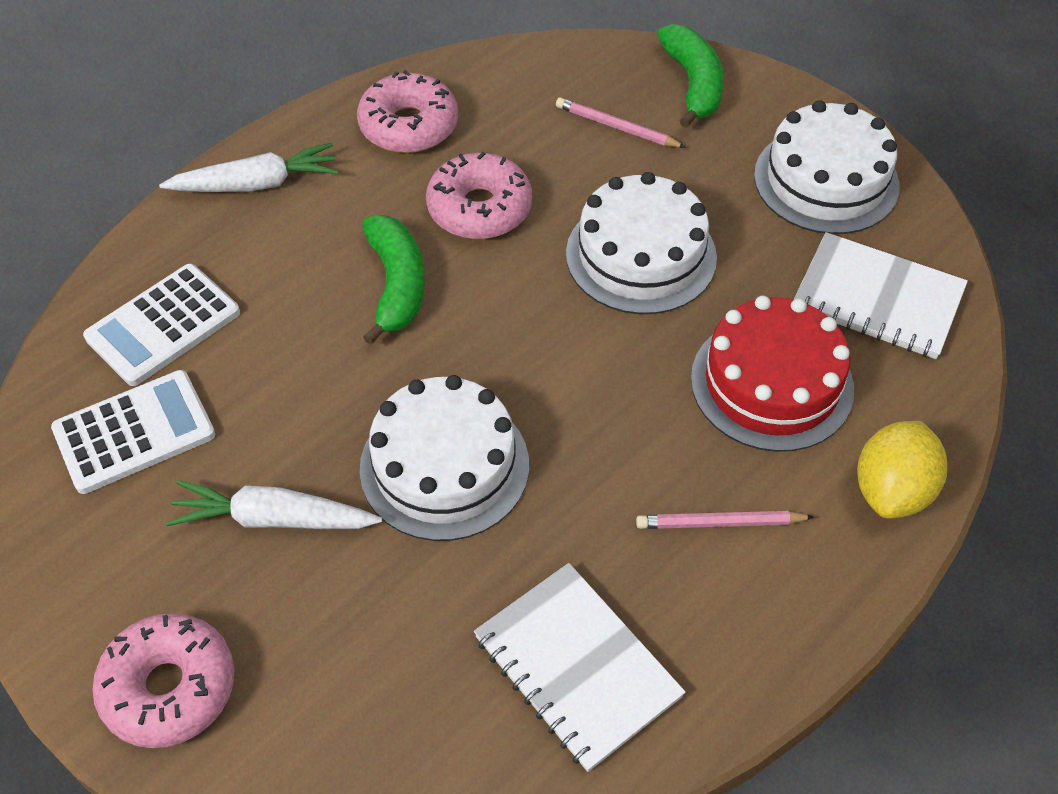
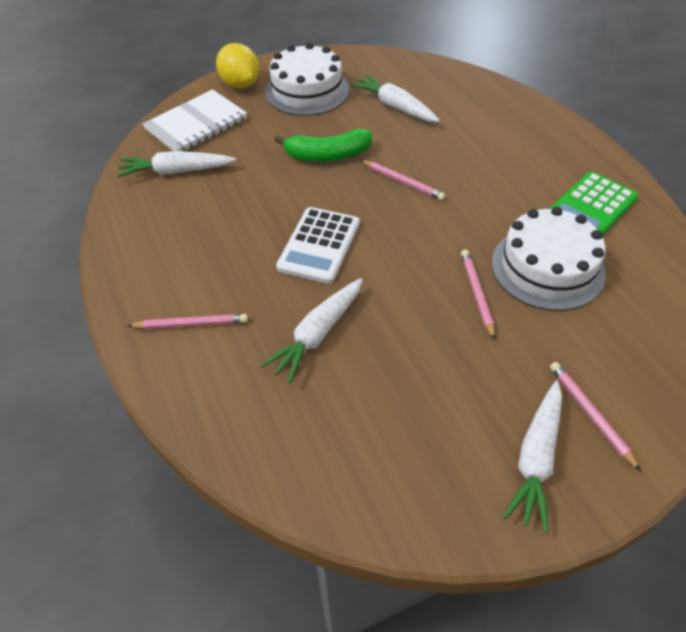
green banana: [362,215,425,345] [657,24,724,128] = 2 -> [275,129,372,162] = 1
green calculator: none = 0 -> [549,171,638,235] = 1
pink donut: [92,613,235,748] [357,70,458,153] [426,152,532,239] = 3 -> none = 0
pink pencil: [556,97,686,148] [636,511,814,529] = 2 -> [128,314,248,329] [361,160,446,200] [461,249,495,340] [550,362,641,471] = 4
red cake: [691,296,854,452] = 1 -> none = 0
white cake: [360,375,529,541] [566,172,717,314] [754,100,899,234] = 3 -> [265,43,349,116] [492,207,606,311] = 2
white calculator: [51,370,215,494] [83,264,240,386] = 2 -> [276,207,360,284] = 1
white carrot: [159,143,339,192] [166,480,382,529] = 2 -> [117,151,236,177] [261,278,363,384] [350,74,440,122] [503,381,562,533] = 4
white notebook: [474,563,686,772] [793,232,968,359] = 2 -> [143,89,247,151] = 1

